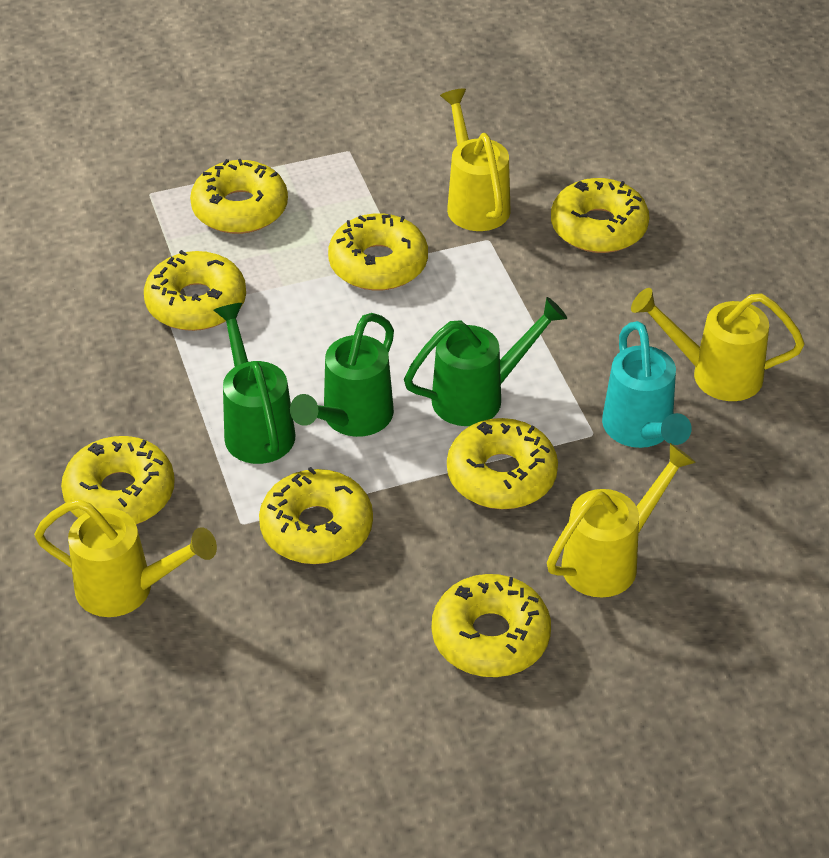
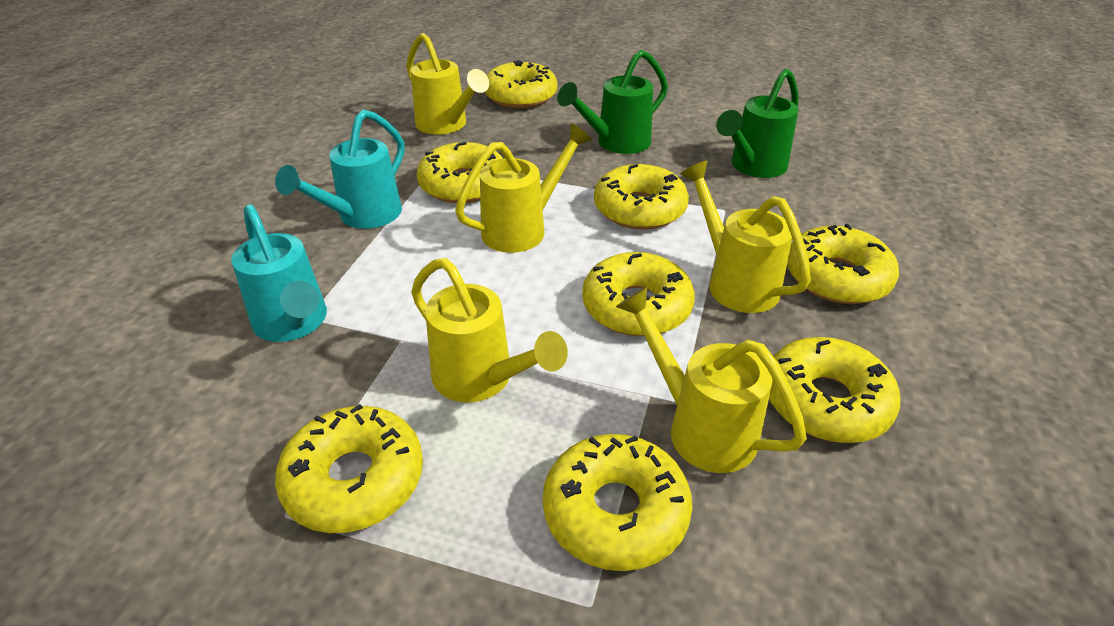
green watering can: [213,303,296,464] [290,313,394,437] [404,297,567,426] = 3 -> [557,50,668,154] [716,69,799,178] = 2
turquoise watering can: [602,321,692,448] = 1 -> [231,204,327,342] [275,110,404,229] = 2
yellow watering can: [34,499,217,617] [440,89,510,231] [547,443,696,598] [631,288,805,401] = 4 -> [406,33,489,135] [411,258,568,402] [455,123,592,253] [616,287,807,473] [680,161,811,313] = 5

